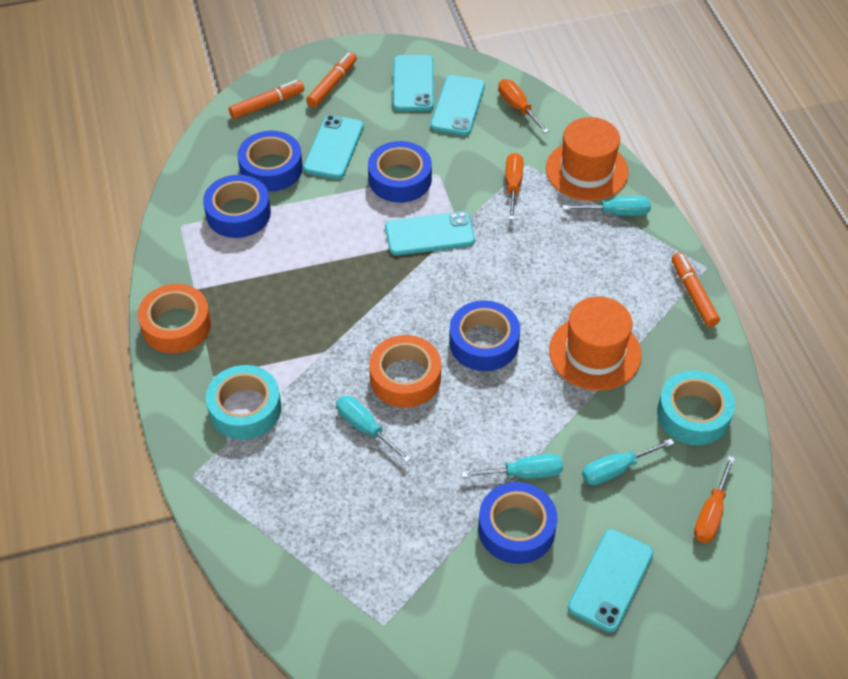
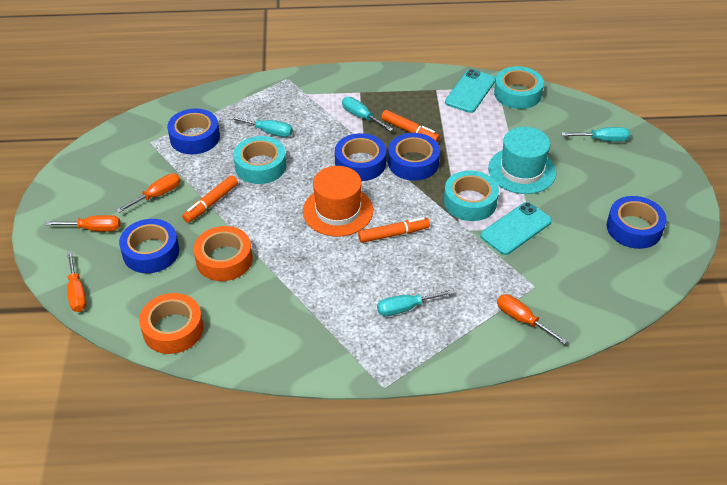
orange hat: [546,117,629,201] [549,296,642,391] = 2 -> [303,166,373,237] = 1
orange screwdriver: [498,79,549,133] [506,153,523,220] [694,456,735,543] = 3 -> [45,215,120,231] [67,252,87,312] [116,173,180,213] [497,294,567,344] = 4
turquoise hat: none = 0 -> [488,127,556,194] = 1
turquoise phone: [303,115,364,179] [385,211,475,256] [393,55,434,111] [430,75,485,136] [568,529,654,632] = 5 -> [445,69,496,113] [480,202,552,255] = 2
turquoise tape: [206,365,282,440] [657,370,735,445] = 2 -> [233,136,286,184] [444,170,499,221] [494,66,544,109] = 3

